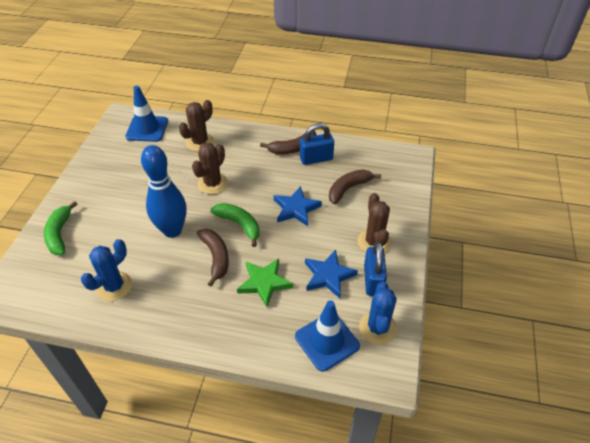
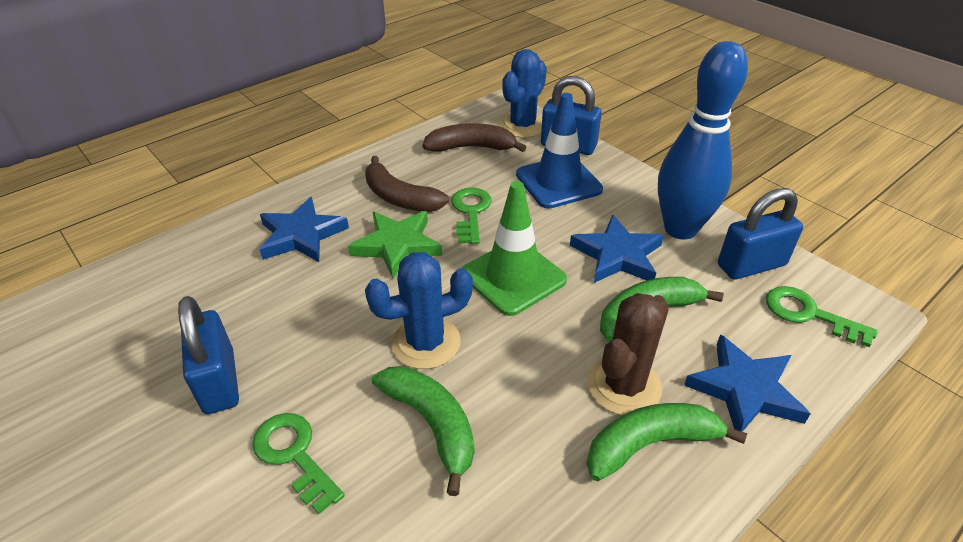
blue padlock: [300,123,334,165] [364,241,387,296] = 2 -> [178,296,239,414] [541,76,602,155] [718,188,803,280] = 3
blue star: [274,186,322,226] [305,250,358,298] = 2 -> [259,197,349,262] [570,215,664,283] [684,335,811,432] = 3
blue traffic cone: [125,85,168,142] [295,300,360,371] = 2 -> [516,93,603,209] = 1
brown banana: [197,229,229,287] [260,130,317,154] [329,169,381,204] = 3 -> [365,156,449,212] [422,123,526,152] = 2
brown cactus: [179,100,214,152] [192,143,228,194] [358,193,391,253] = 3 -> [587,293,669,415] = 1
green banana: [44,201,77,255] [210,203,260,247] = 2 -> [372,366,474,496] [587,403,747,481] [600,277,723,341] = 3
green key: none = 0 -> [252,413,345,514] [451,187,492,244] [766,286,878,347] = 3
green traffic cone: none = 0 -> [462,181,567,316] = 1

